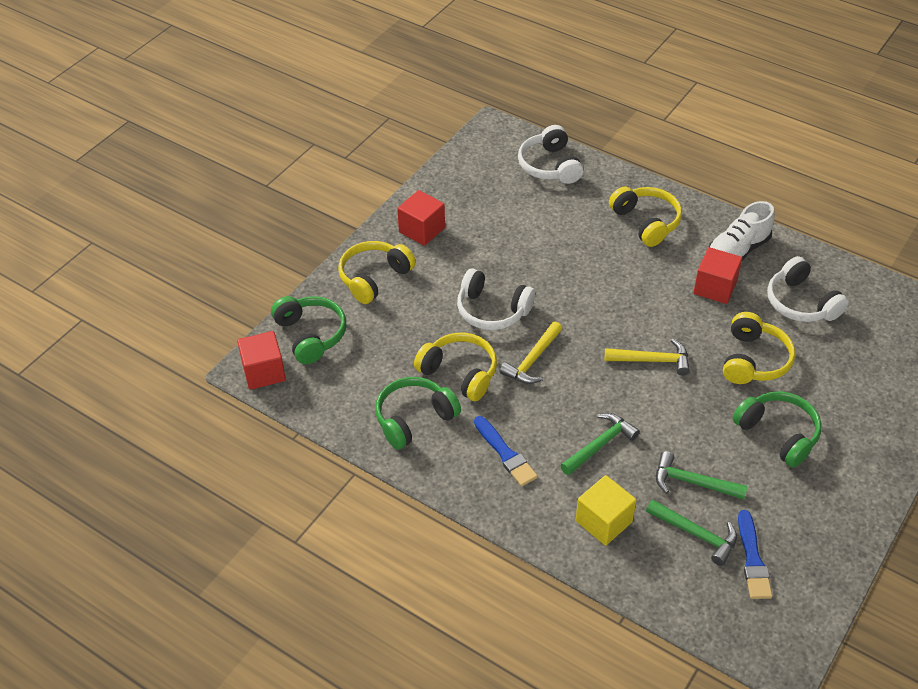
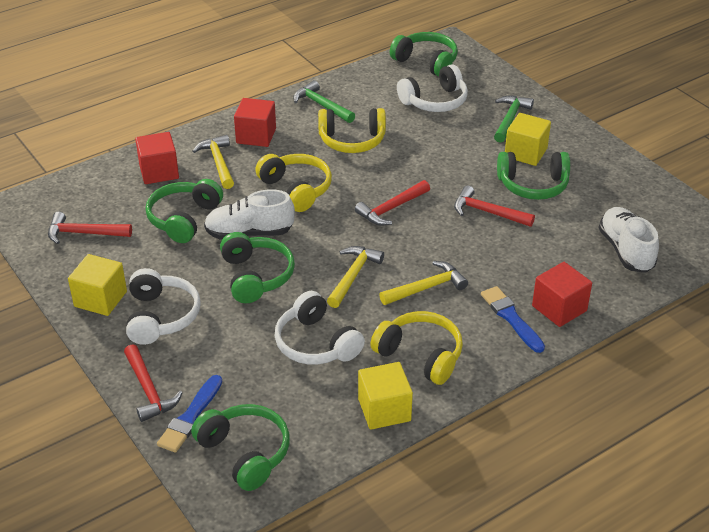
green hammer: [560,413,640,475] [646,499,737,566] [656,451,748,500] = 3 -> [293,80,355,123] [494,96,534,143] = 2
green headphones: [271,296,346,364] [375,377,461,450] [733,391,822,468] = 3 -> [145,179,223,243] [191,404,290,491] [220,232,295,303] [390,32,458,77] [497,152,570,200] = 5
red hammer: none = 0 -> [48,212,132,244] [124,344,183,422] [355,180,430,226] [454,185,535,227] = 4
white shoe: [709,201,775,261] = 1 -> [204,189,295,240] [599,207,659,273] = 2
yellow cube: [576,475,636,546] = 1 -> [68,254,127,316] [358,362,413,430] [505,113,551,166] = 3
yellow hammer: [499,321,562,384] [605,339,690,376] = 2 -> [193,135,234,189] [327,246,384,308] [379,261,468,305] = 3
yellow headphones: [338,241,416,304] [414,333,497,401] [609,187,682,247] [723,312,795,384] = 4 -> [255,154,332,212] [318,108,386,153] [370,311,463,385] = 3

